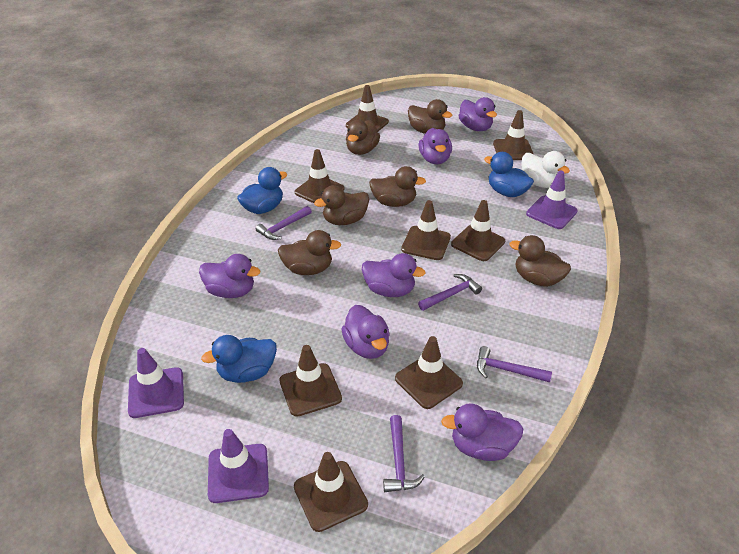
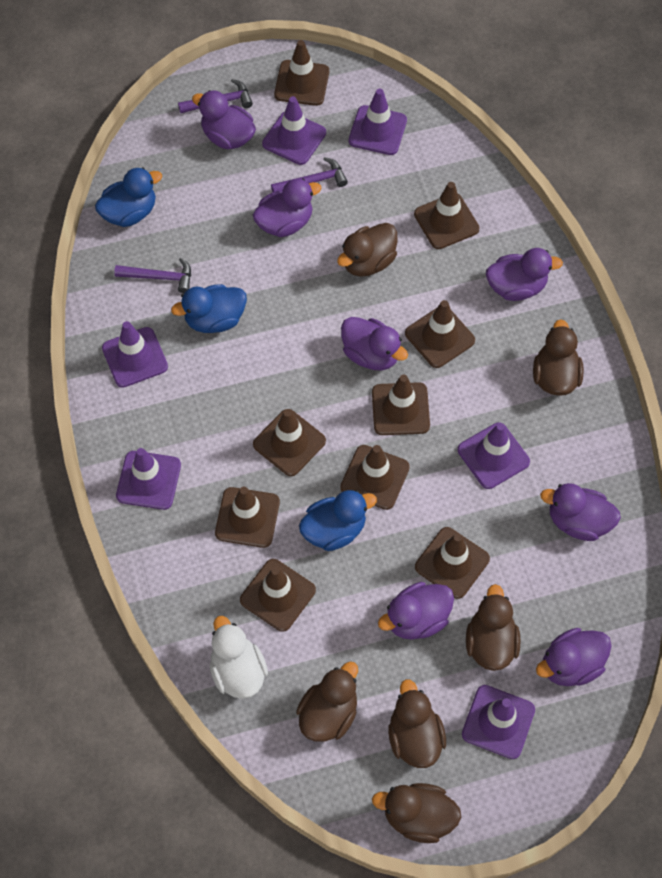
brown traffic cone: [279,345,342,417] [294,452,368,532] [295,149,344,203] [346,85,389,132] [395,336,463,409] [401,200,451,260] [451,200,505,261] [493,110,533,160] = 8 -> [215,486,280,548] [240,559,316,632] [253,409,326,476] [274,40,329,106] [340,445,410,510] [372,375,430,435] [405,300,475,368] [414,182,480,249] [415,527,490,599] = 9
purple duck: [199,254,260,298] [341,305,390,359] [362,253,426,297] [419,128,452,164] [441,403,523,461] [459,97,497,131] = 6 -> [192,90,256,149] [253,179,321,237] [341,317,408,370] [378,582,454,640] [486,248,563,301] [536,628,612,686] [540,483,621,541] = 7
purple hammer: [256,206,312,240] [383,415,425,492] [418,274,482,311] [477,346,552,383] = 4 -> [114,258,191,293] [178,79,253,113] [271,157,348,192] = 3
purple traffic cone: [128,348,184,418] [208,429,269,503] [526,170,578,229] = 3 -> [102,321,168,388] [116,448,181,510] [262,96,326,165] [349,89,407,155] [457,422,530,489] [462,685,535,759] = 6

